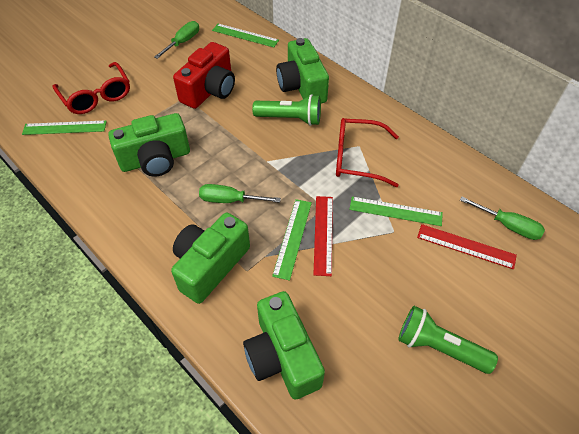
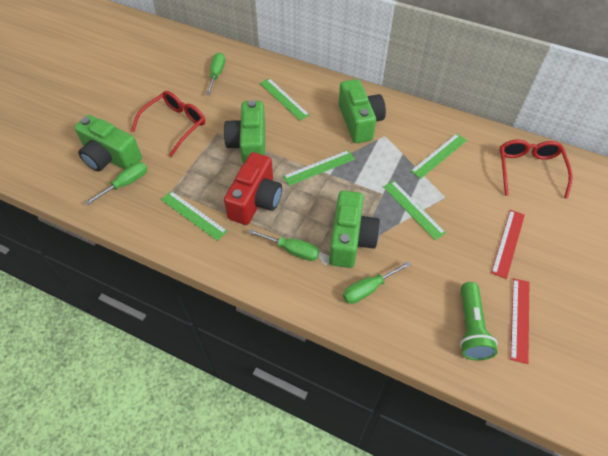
green flashlight: [252,94,321,126] [398,306,498,374] = 2 -> [460,282,498,360] = 1
green ruler: [22,120,107,135] [212,24,279,48] [272,199,312,281] [349,197,443,226] = 4 -> [161,191,227,241] [260,78,310,121] [283,150,355,186] [383,181,446,240] [410,133,467,179] = 5
green screwdriver: [154,21,199,59] [199,184,281,203] [460,197,545,240] = 3 -> [85,162,147,205] [206,53,225,95] [248,229,319,261] [343,261,411,304] = 4

